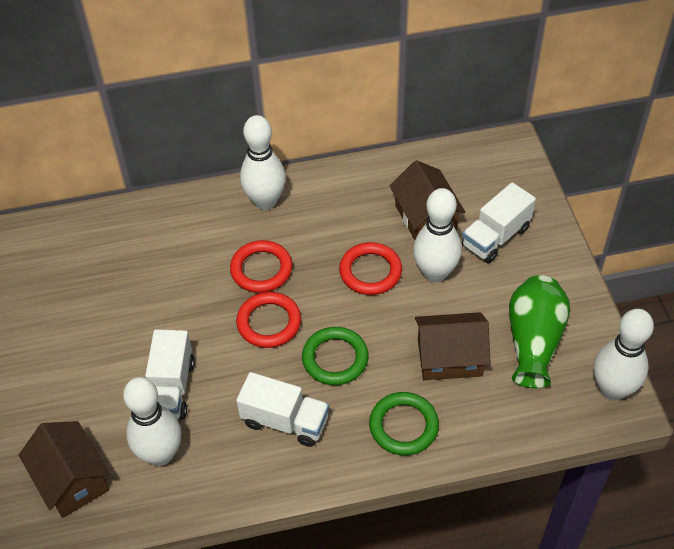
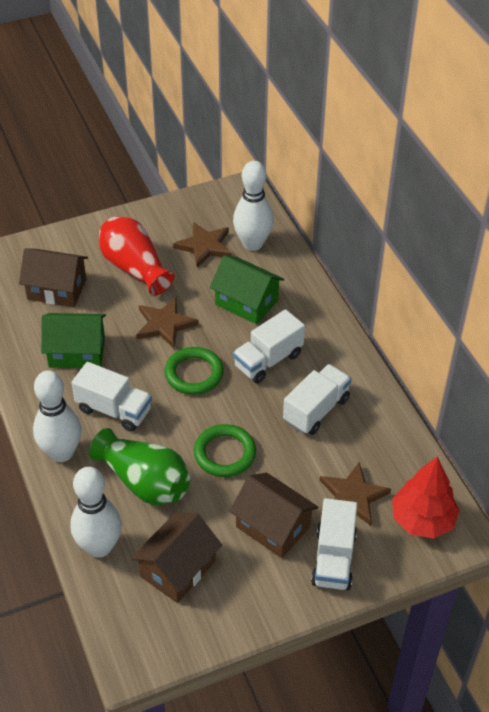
brown star: none = 0 -> [136,297,199,348] [173,222,232,268] [320,462,391,526] = 3
green house: none = 0 -> [41,313,106,368] [210,255,284,325] = 2
red ring: [230,240,293,293] [236,292,301,348] [339,242,402,295] = 3 -> none = 0
red tree: none = 0 -> [392,457,460,538] = 1
red vase: none = 0 -> [99,216,174,296] = 1
white bowling pin: [123,377,182,466] [240,115,286,210] [413,188,462,282] [594,309,654,400] = 4 -> [33,371,82,462] [70,467,122,558] [233,161,274,251] = 3
white truck: [145,329,195,420] [236,372,329,447] [462,182,536,263] = 3 -> [71,362,152,432] [233,309,305,383] [283,364,352,435] [311,498,357,590] = 4

